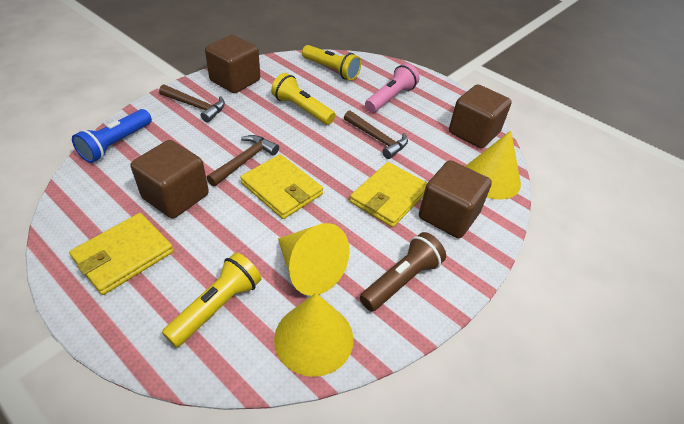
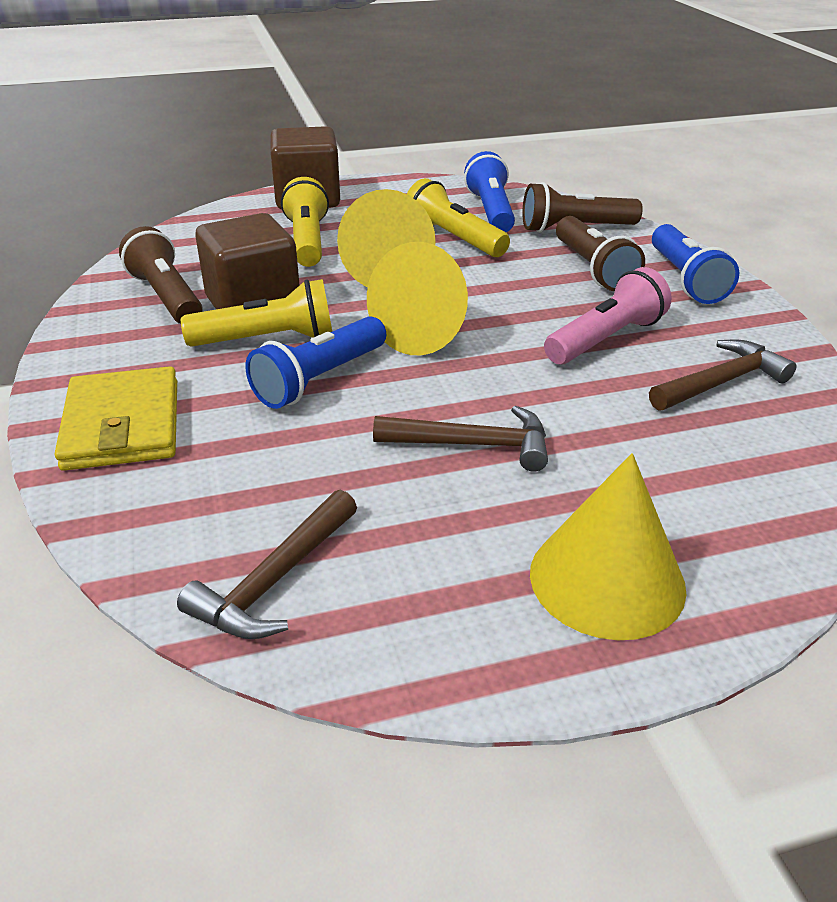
blue flashlight: [72,109,152,163] = 1 -> [245,316,386,409] [464,151,515,232] [652,224,739,304] = 3
brown cube: [131,140,209,219] [205,35,260,93] [419,160,492,238] [449,84,512,148] = 4 -> [195,213,299,309] [270,126,340,209] = 2
brown flashlight: [360,232,446,312] = 1 -> [119,226,203,324] [522,182,643,232] [556,216,645,292] = 3
yellow wallet: [69,213,174,295] [240,154,323,219] [350,162,427,227] = 3 -> [55,366,177,471] = 1

